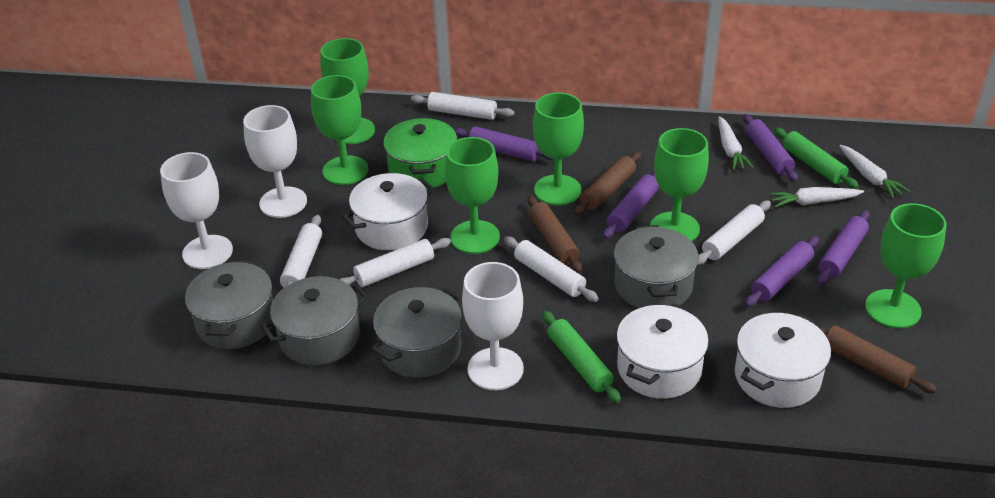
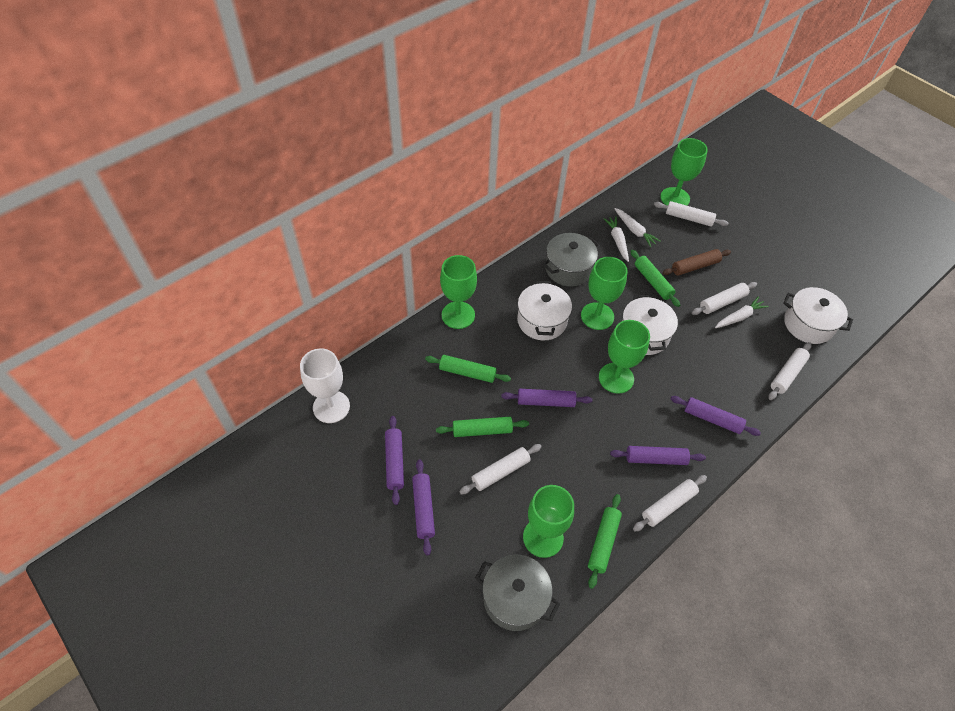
brown rolling pin: [527,195,582,273] [574,152,641,215] [822,325,937,394] = 3 -> [662,249,731,276] = 1
green goblet: [311,75,368,185] [321,38,375,144] [445,137,500,254] [533,93,584,205] [650,128,709,241] [865,203,946,328] = 6 -> [440,255,477,329] [523,485,574,558] [581,257,627,330] [599,320,650,394] [660,138,708,206] = 5
green pot: [383,118,457,189] = 1 -> none = 0
green rolling pin: [542,311,621,403] [774,127,859,189] = 2 -> [425,355,511,383] [436,417,529,437] [588,494,622,589] [630,250,680,307] = 4
grey pot: [185,260,273,349] [261,276,368,365] [371,287,462,378] [614,225,699,308] = 4 -> [475,555,560,631] [543,233,600,287] = 2
white goblet: [160,152,233,269] [243,105,307,218] [462,262,524,390] = 3 -> [300,348,350,423] = 1

